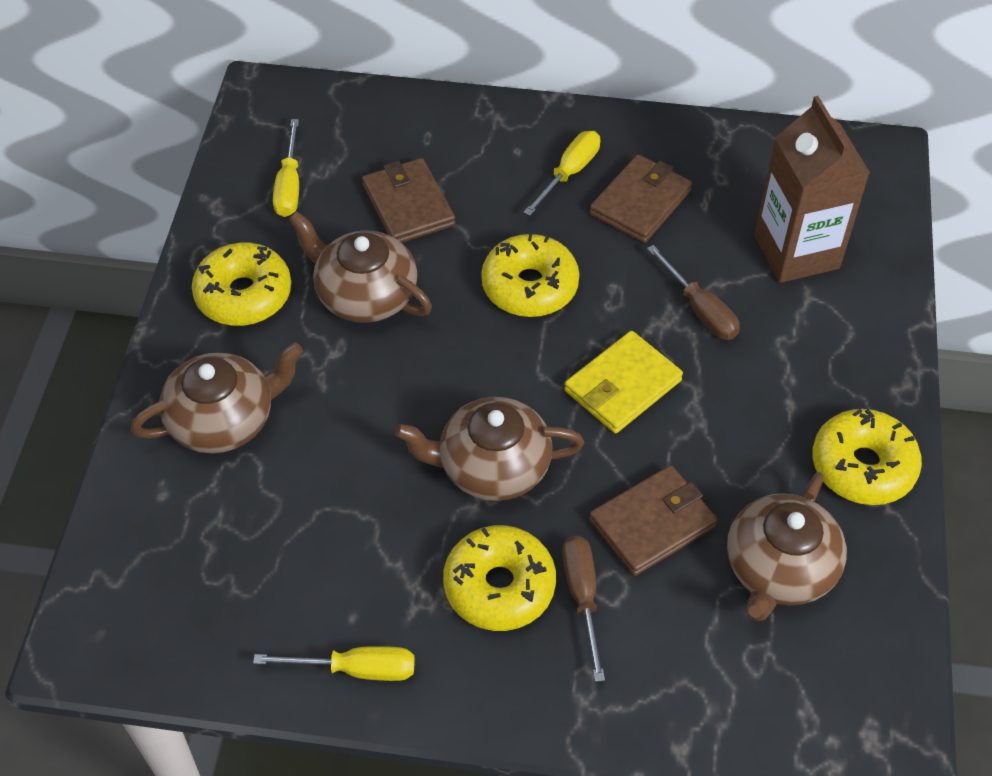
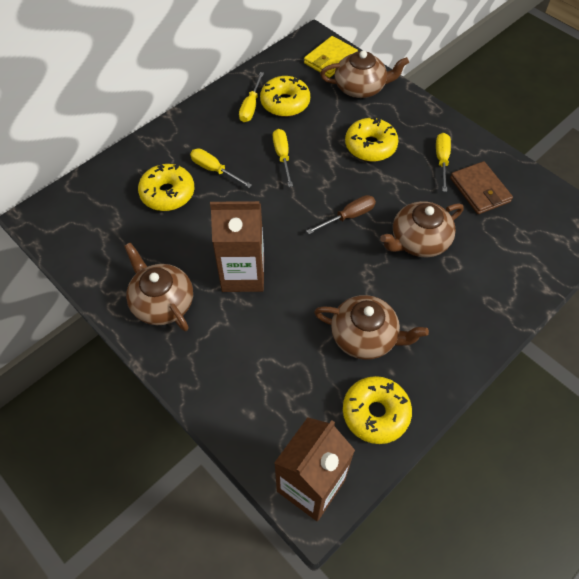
brown carton: [754,96,870,283] = 1 -> [210,201,264,292] [274,417,355,521] = 2
brown screwdriver: [562,536,605,682] [647,245,740,340] = 2 -> [307,195,376,234] = 1
brown wallet: [362,158,456,243] [589,465,718,576] [590,154,692,243] = 3 -> [450,161,513,214] = 1
yellow screwdriver: [253,646,415,681] [273,119,299,217] [524,131,600,216] = 3 -> [190,149,252,188] [239,72,264,122] [273,129,293,187] [436,133,451,192] = 4

